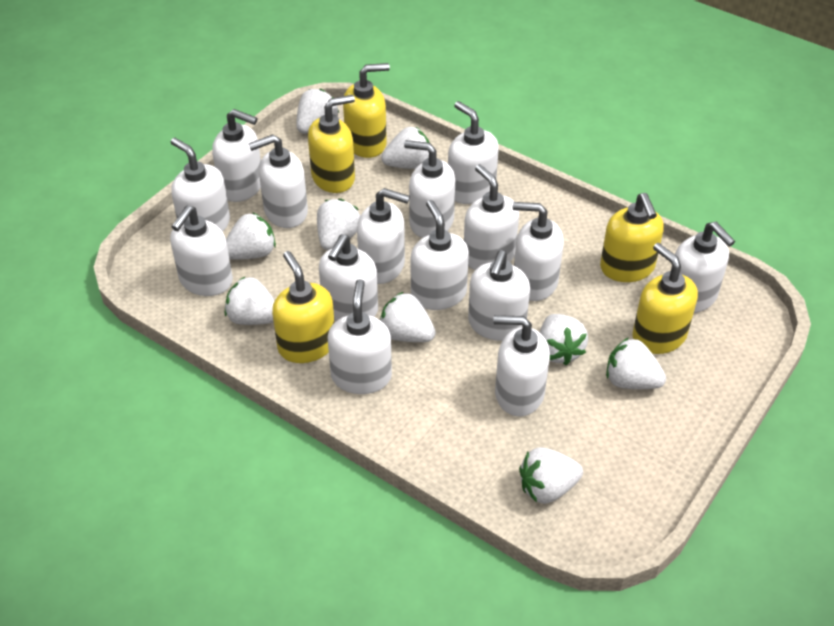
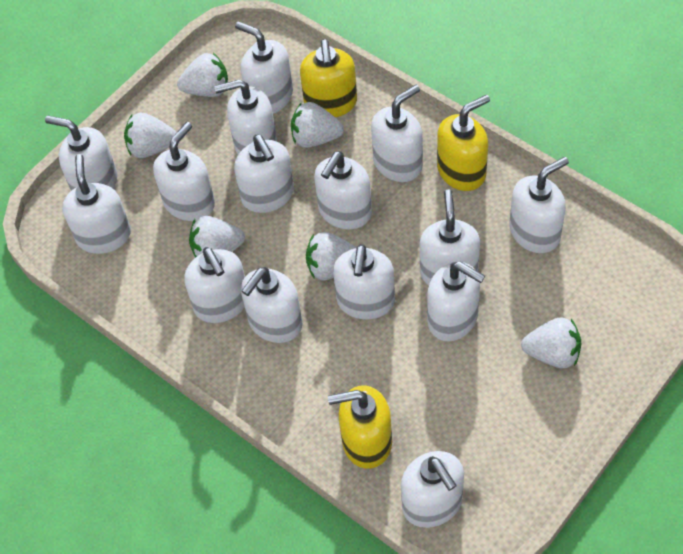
white strawberry: [225,277,275,325] [226,212,276,260] [296,89,339,134] [317,199,360,250] [380,292,436,342] [381,127,430,169] [519,447,583,504] [540,314,588,365] [606,337,666,389] = 9 -> [124,113,177,158] [177,53,228,97] [189,216,245,258] [291,102,344,148] [306,232,357,280] [521,317,582,368] = 6
yellow soap dispenser: [272,251,335,363] [308,95,355,193] [343,63,390,158] [600,193,664,282] [633,243,698,354] = 5 -> [300,39,357,117] [328,386,392,469] [437,95,490,191] = 3

